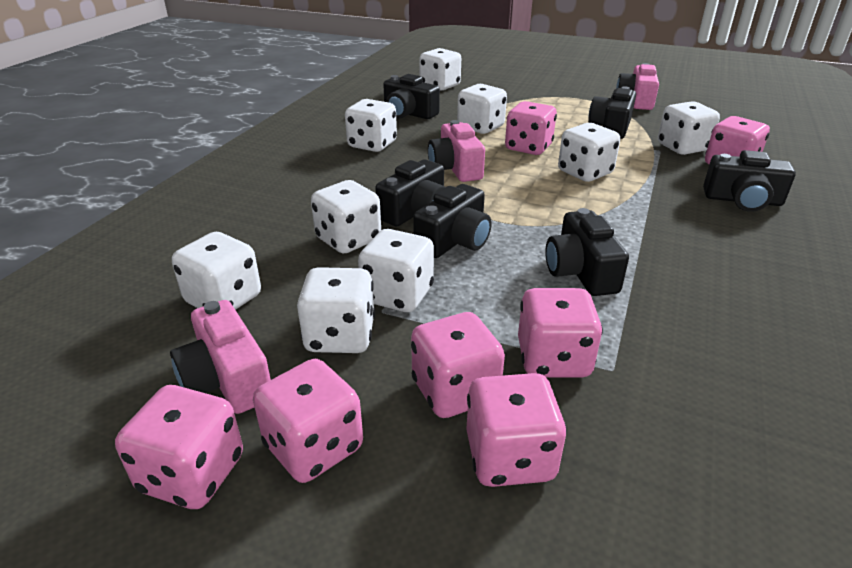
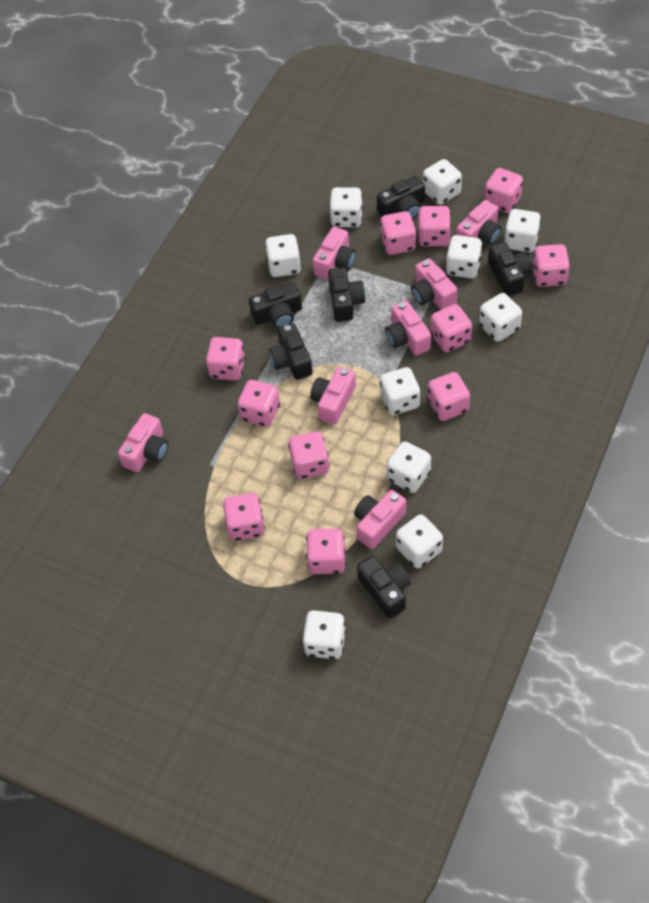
pink camera: [170,300,271,414] [428,120,485,182] [616,63,659,110] = 3 -> [118,413,168,472] [310,367,356,425] [313,227,356,280] [354,490,406,549] [385,301,431,356] [411,258,458,310] [456,200,502,245] = 7
pink dice: [115,385,243,509] [253,359,363,483] [411,312,505,418] [466,373,567,487] [505,101,557,155] [518,288,603,377] [705,116,770,164] = 7 -> [206,337,245,380] [223,493,265,541] [238,380,280,427] [288,431,330,479] [306,528,346,574] [380,211,416,255] [418,206,451,246] [428,372,470,421] [430,304,472,352] [484,168,523,213] [532,244,570,287] = 11
white dice: [172,232,261,310] [297,267,375,353] [311,180,381,254] [345,99,397,152] [358,229,434,312] [419,48,461,91] [457,84,507,134] [558,123,620,182] [658,101,720,155] = 9 -> [265,234,301,277] [302,610,346,659] [329,187,363,227] [379,367,420,415] [387,441,431,493] [396,514,443,568] [423,159,462,205] [446,235,483,278] [479,293,522,342] [504,209,541,252] = 10

